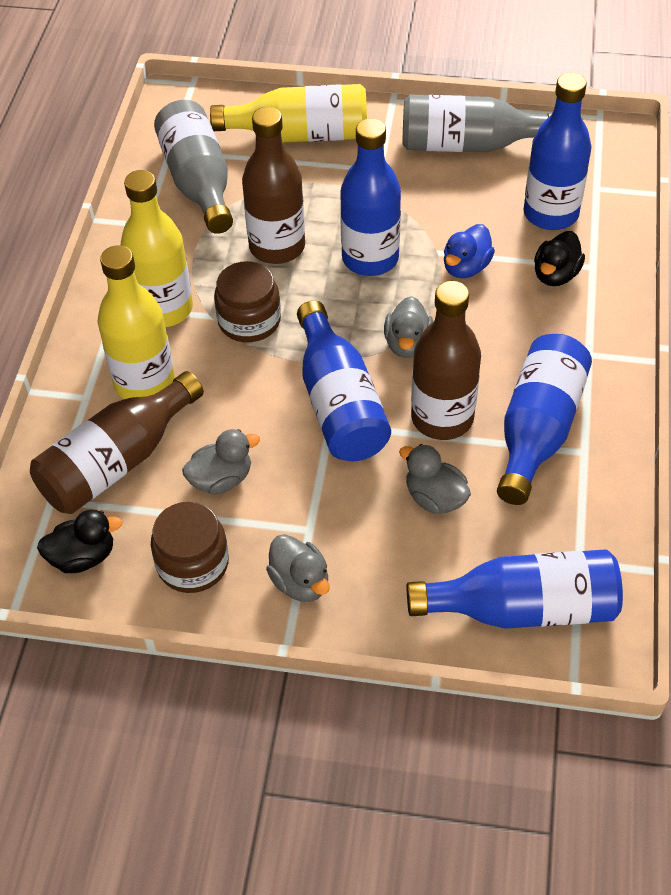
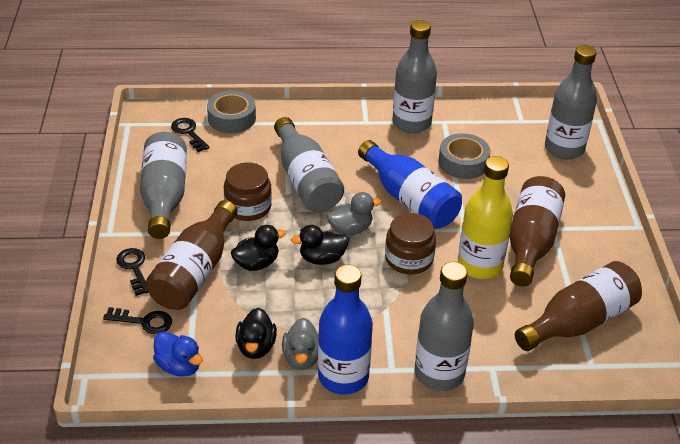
black duck: [37,509,123,573] [534,231,585,286] = 2 -> [231,225,286,271] [235,308,277,359] [291,225,349,265] = 3
black key: none = 0 -> [103,307,172,334] [116,248,149,296] [171,118,210,152] = 3
blue bottle: [297,300,391,461] [340,118,401,276] [407,549,623,629] [497,334,592,505] [524,73,592,230] = 5 -> [318,265,373,395] [358,140,462,229] = 2
grey bottle: [154,100,233,234] [402,95,552,152] = 2 -> [140,132,187,239] [274,117,344,212] [392,20,437,133] [414,262,474,391] [545,45,597,159] = 5
grey duck: [182,429,260,495] [266,534,330,602] [384,296,433,358] [399,444,471,514] = 4 -> [282,318,319,370] [327,192,381,235] = 2
grey tape: none = 0 -> [207,91,256,133] [438,133,490,179] = 2
yellow bottle: [98,245,175,399] [121,170,193,327] [210,84,367,142] = 3 -> [458,156,513,279] = 1

